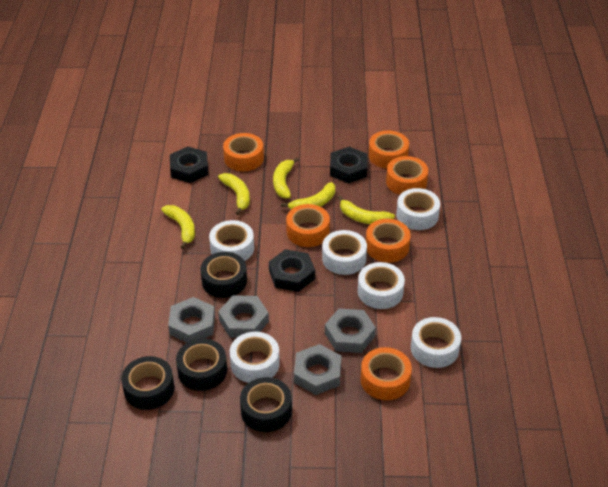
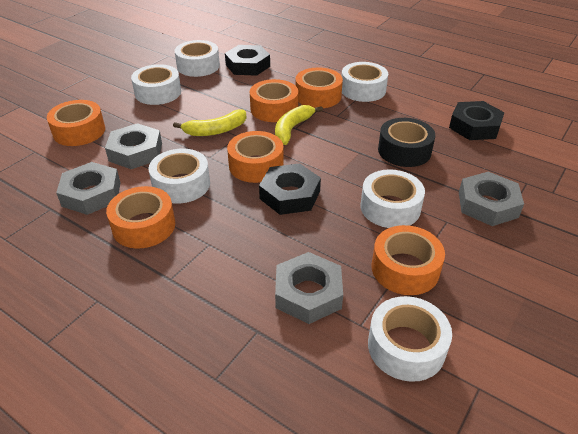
black tape: [121,356,174,410] [176,338,227,391] [201,252,247,298] [240,377,292,432] = 4 -> [378,118,435,167] = 1
yellow banana: [161,205,195,249] [218,173,250,215] [273,157,299,198] [281,182,335,209] [338,195,395,224] = 5 -> [173,110,246,136] [275,105,323,145] = 2

